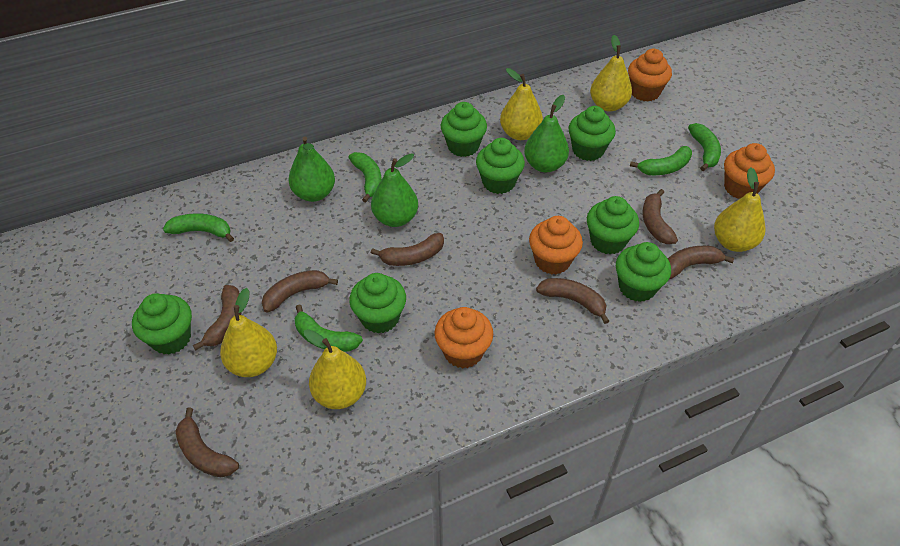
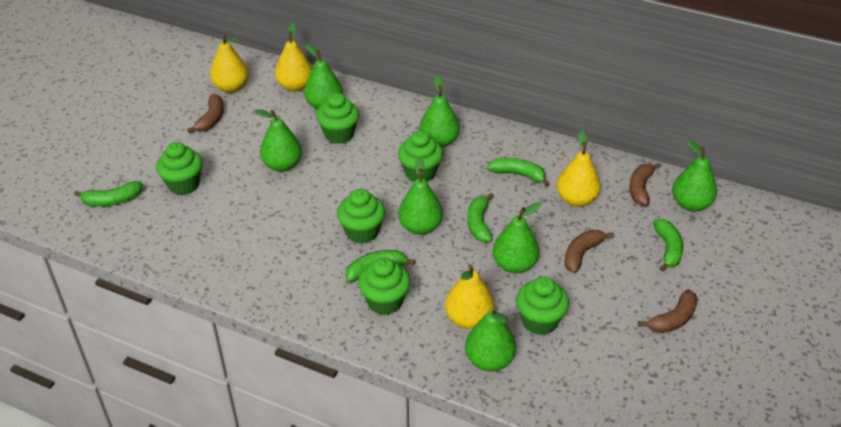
brown banana: [176,407,239,478] [193,285,242,351] [262,270,338,313] [371,233,444,266] [536,278,609,324] [642,189,678,244] [668,246,734,279] = 7 -> [187,94,224,133] [564,230,614,273] [629,163,661,206] [638,289,698,333] = 4
green cupcake: [132,293,192,354] [349,273,406,333] [441,102,487,157] [476,138,525,194] [568,106,616,161] [587,196,639,254] [616,242,671,302] = 7 -> [156,142,203,195] [316,93,359,144] [337,189,385,244] [358,257,410,315] [398,131,443,181] [516,276,569,335] = 6
green pear: [288,137,335,202] [371,153,418,227] [524,95,569,172] = 3 -> [254,109,302,172] [304,44,343,110] [398,156,443,235] [419,75,460,148] [465,306,516,372] [493,202,542,274] [672,139,717,212] = 7
orange cupcake: [435,307,493,369] [529,216,583,274] [628,49,672,102] [724,143,775,199] = 4 -> none = 0
yellow pear: [220,288,277,377] [304,329,366,409] [500,68,543,140] [590,35,632,111] [714,168,765,252] = 5 -> [210,34,249,93] [275,22,312,92] [445,264,494,329] [557,130,601,207] = 4

